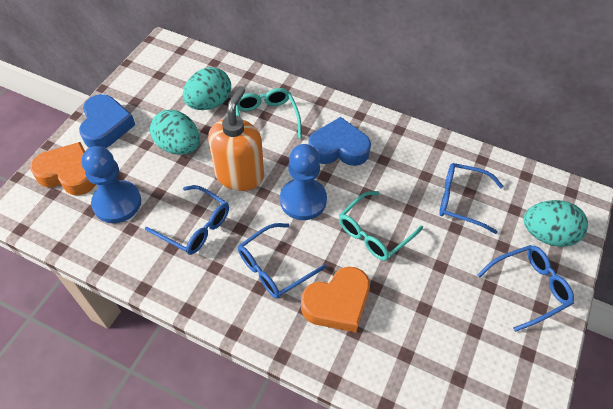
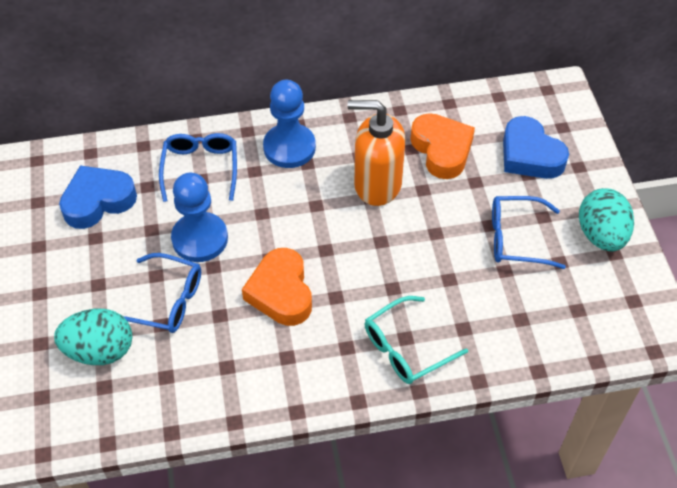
blue glasses: [145,185,229,255] [238,223,326,299] [439,163,504,234] [477,245,574,332] = 4 -> [123,253,201,333] [159,133,237,202] [492,196,566,269] = 3
turquoise egg: [150,110,200,155] [183,67,231,110] [523,200,588,247] = 3 -> [54,309,132,365] [579,188,634,251] = 2
turquoise glasses: [236,88,302,139] [339,191,423,261] = 2 -> [364,296,468,384] = 1

